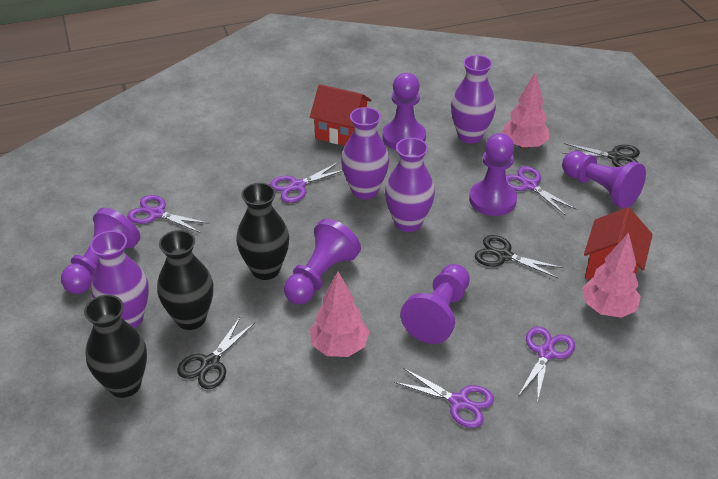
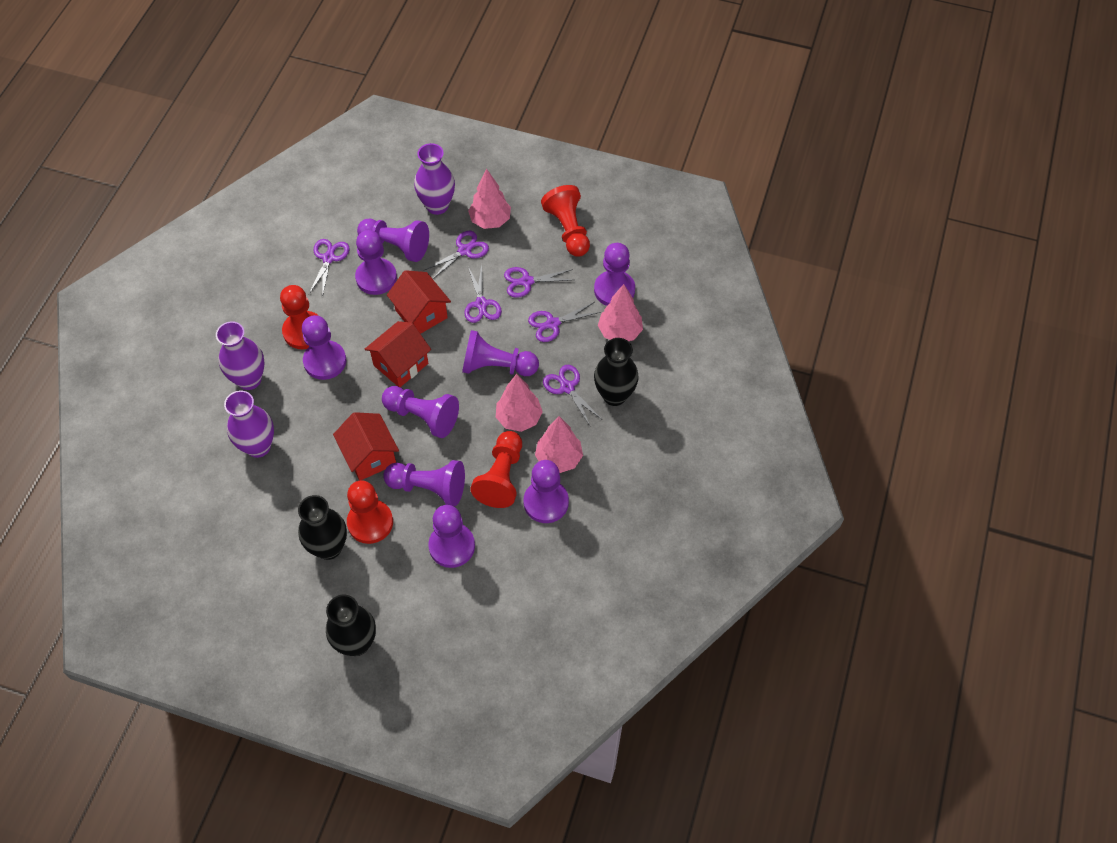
black scissors: [177,317,255,389] [475,235,564,278] [562,143,640,167] = 3 -> none = 0
pink tree: [310,271,369,357] [502,72,550,149] [582,233,641,318] = 3 -> [468,169,511,229] [496,374,543,432] [535,416,583,473] [598,284,643,341] = 4
purple pawn: [61,208,141,294] [284,219,361,304] [382,73,426,150] [400,264,470,344] [469,133,517,216] [562,151,646,209] = 6 -> [302,315,346,380] [355,230,397,295] [357,219,429,262] [382,386,459,438] [383,460,465,506] [428,505,475,568] [462,330,539,376] [523,460,569,523] [594,243,635,306] = 9
purple scissors: [127,195,209,233] [270,162,343,203] [394,368,494,428] [506,166,576,215] [518,326,575,402] = 5 -> [309,239,350,297] [423,231,489,279] [464,264,502,323] [504,267,573,298] [528,302,600,342] [543,365,601,426] = 6
purple vase: [90,230,149,328] [341,107,389,200] [385,138,435,232] [451,55,496,143] = 4 -> [216,321,264,390] [224,390,274,458] [414,143,455,215] = 3
red house: [310,84,371,146] [584,207,653,280] = 2 -> [333,412,399,481] [365,321,431,387] [387,270,451,334] = 3
red pawn: none = 0 -> [280,285,319,349] [347,480,393,544] [471,431,522,508] [541,185,590,257] = 4

